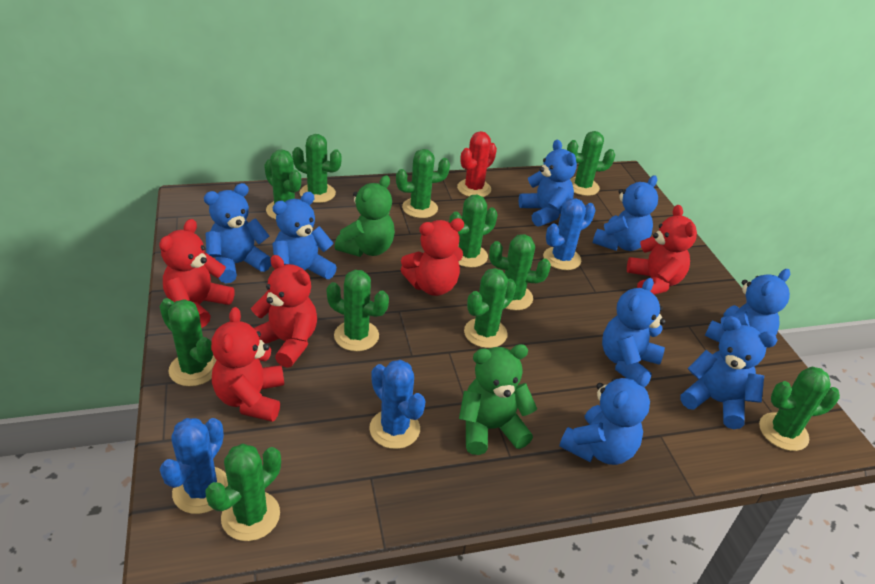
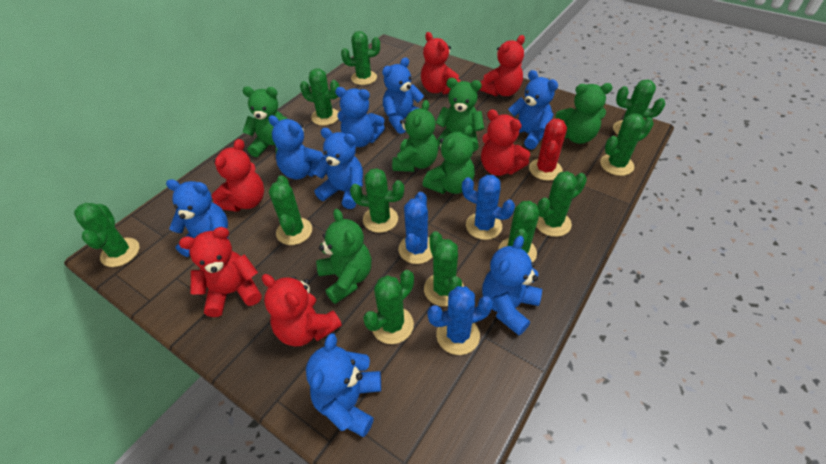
green teddy bear: [335,175,395,257] [459,344,537,455] = 2 -> [242,86,287,157] [316,209,371,304] [392,100,438,172] [423,125,475,194] [435,78,484,152] [556,83,613,144] = 6
red teddy bear: [159,219,235,328] [211,307,284,422] [251,255,317,368] [401,218,464,296] [627,205,697,295] = 5 -> [179,227,262,317] [212,139,264,212] [262,274,342,347] [421,32,461,95] [480,35,525,96] [481,109,530,176] = 6

